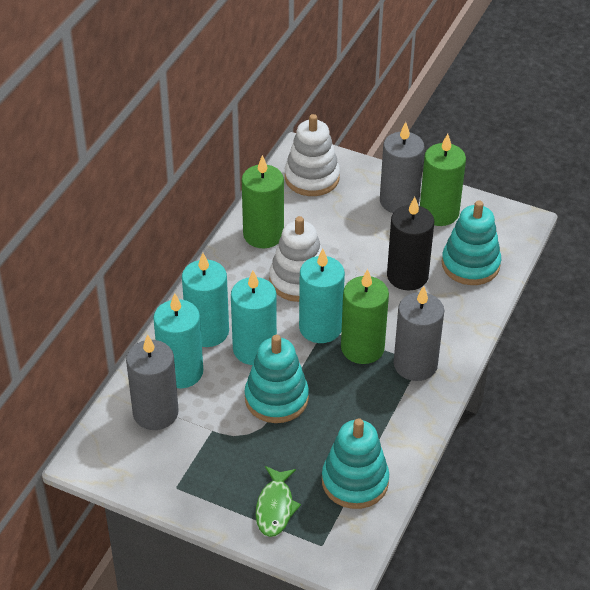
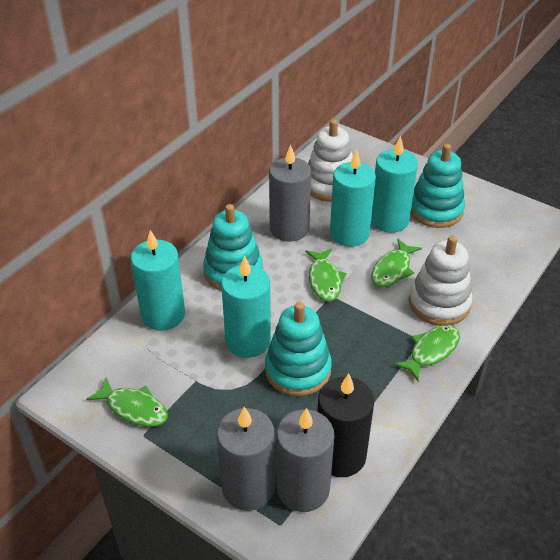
green candle: [242,155,284,248] [341,269,389,364] [420,134,466,226] = 3 -> none = 0
green fish: [256,466,301,537] = 1 -> [86,377,168,427] [305,248,347,302] [372,238,422,288] [394,325,460,382] = 4

